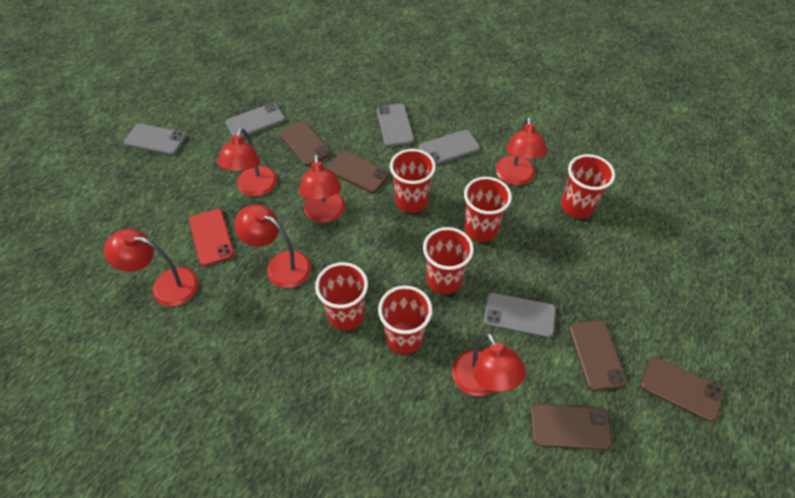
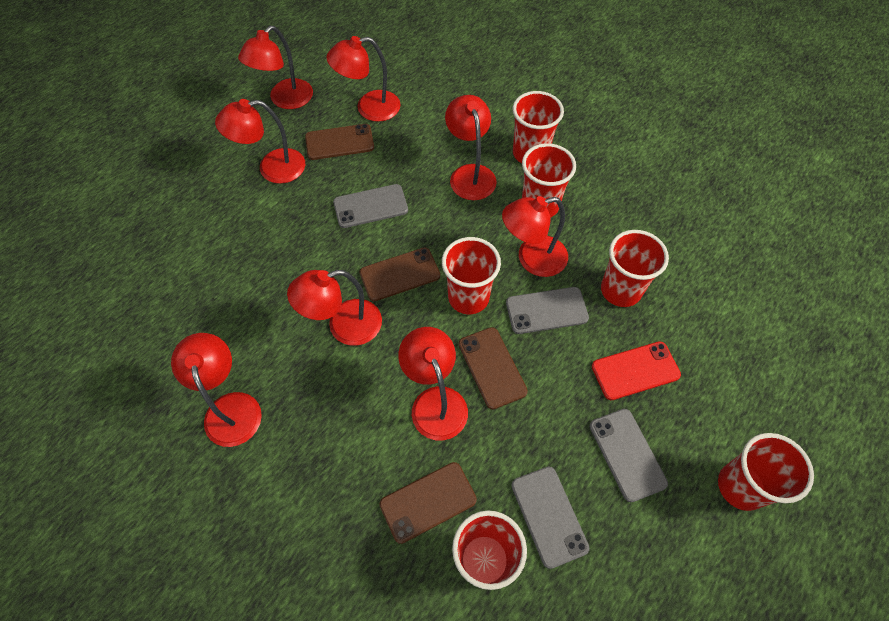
brown phone: [280,121,331,166] [327,151,389,193] [531,404,612,450] [569,320,627,391] [641,357,724,422] = 5 -> [305,124,374,160] [359,247,440,301] [379,462,477,544] [459,327,528,409] = 4
grey phone: [124,124,186,155] [226,103,285,138] [377,104,414,147] [419,130,480,165] [484,293,556,338] = 5 -> [333,184,408,228] [506,287,589,334] [511,467,589,569] [589,409,668,502] = 4
red lamp: [104,229,198,306] [217,128,277,197] [234,205,311,288] [299,154,345,223] [452,332,526,396] [495,117,547,186] = 6 -> [171,333,262,447] [215,99,305,184] [238,26,313,109] [287,270,382,346] [326,36,401,122] [398,327,468,441] [445,95,497,200] [502,196,568,277] = 8

